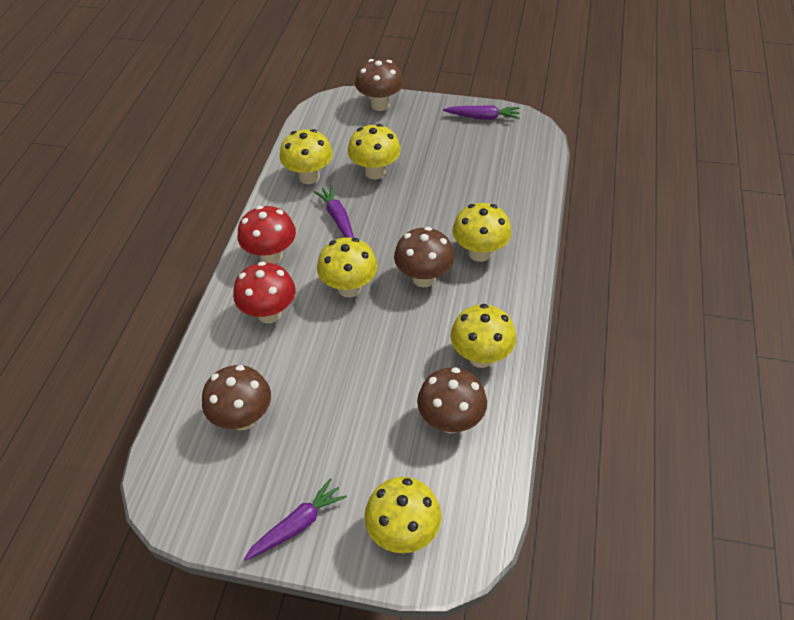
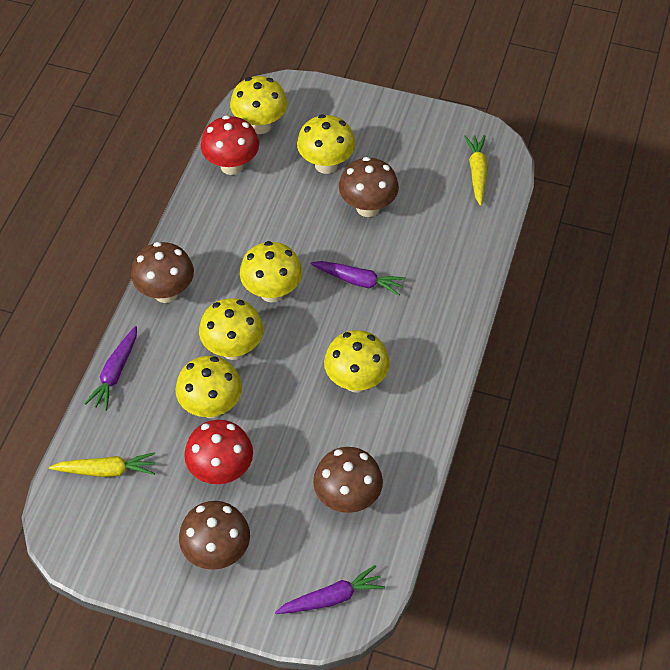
yellow carrot: none = 0 -> [49,452,155,477] [464,135,488,206] = 2

